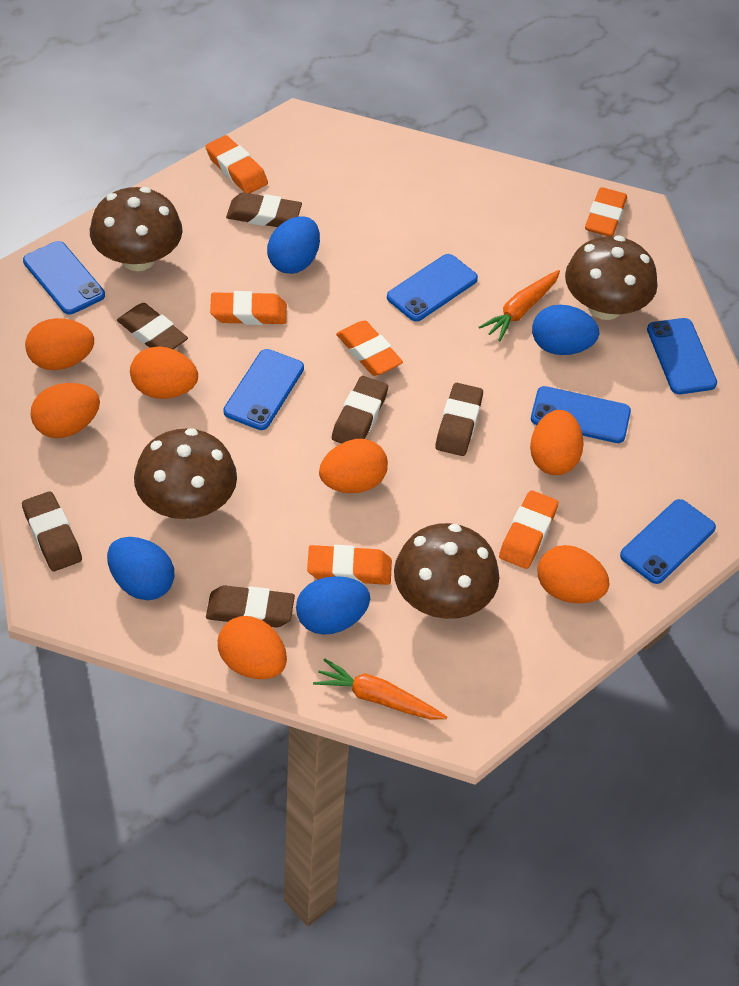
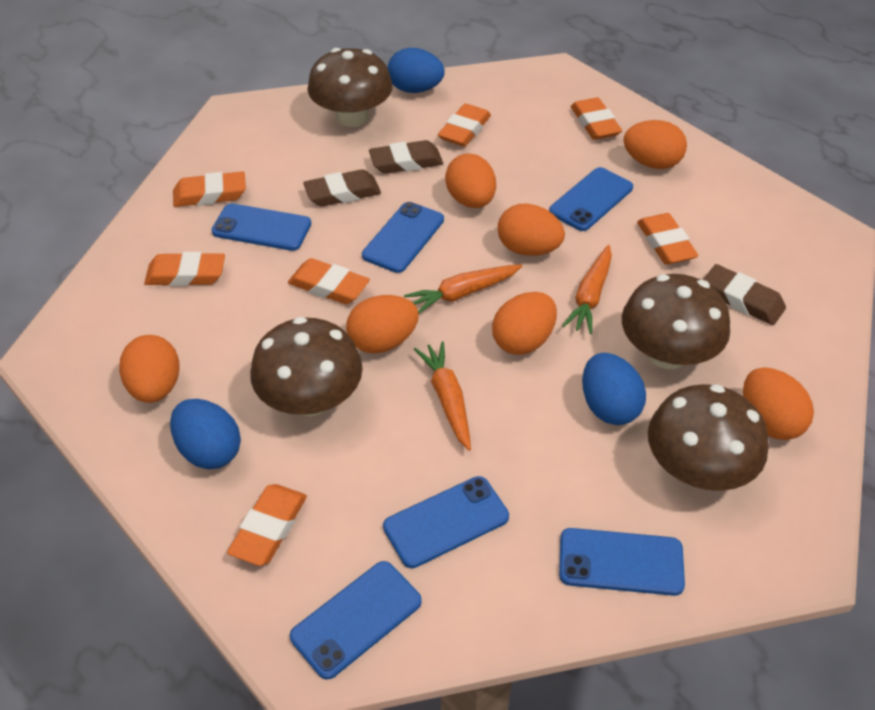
blue egg: [107,537,174,600] [267,216,320,274] [296,576,370,635] [532,305,599,355] = 4 -> [170,399,241,469] [387,48,445,93] [582,353,646,425] = 3
brown eraser: [22,491,82,571] [117,303,188,349] [206,585,295,628] [226,192,302,227] [332,376,388,444] [436,383,483,456] = 6 -> [303,169,381,207] [369,140,443,174] [703,264,786,325] = 3
orange carrot: [313,658,447,720] [479,270,560,342] = 2 -> [404,265,522,313] [414,341,471,451] [562,245,612,334] = 3
orange eraser: [206,135,268,193] [210,291,287,325] [307,545,392,585] [336,320,403,376] [499,490,558,569] [585,187,627,236] = 6 -> [144,252,225,286] [173,171,246,207] [227,484,307,566] [288,258,370,304] [438,104,491,147] [571,97,622,140] [637,213,699,265] = 7

